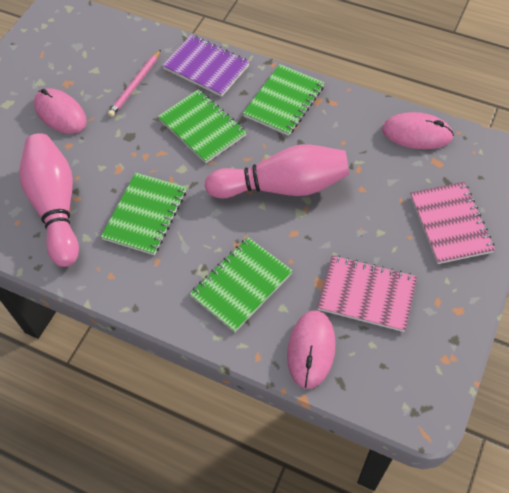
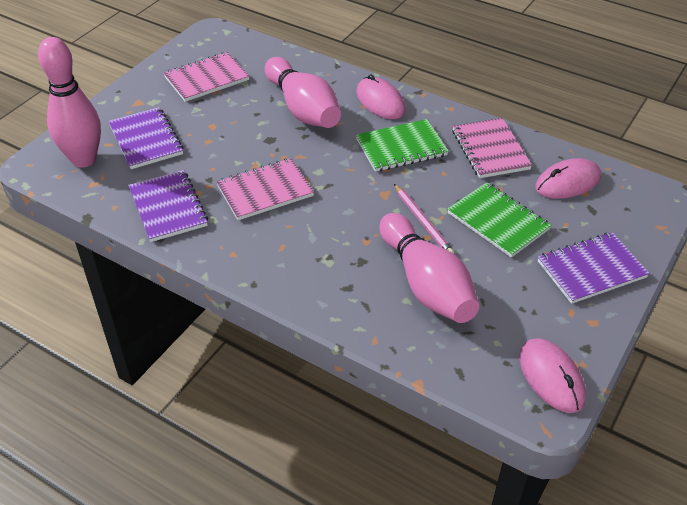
green notebook: [101,173,186,255] [158,89,247,163] [190,237,293,332] [243,64,324,136] = 4 -> [356,119,449,172] [448,182,551,258] = 2
pink bowling pin: [19,133,79,267] [205,145,349,198] = 2 -> [38,37,101,168] [265,57,341,128] [379,213,479,323] = 3
pink notebook: [317,256,417,332] [410,182,495,264] = 2 -> [164,52,249,102] [216,158,314,220] [452,118,532,178] = 3
purple notebook: [162,35,250,97] = 1 -> [108,107,184,169] [128,170,208,242] [538,232,649,304] = 3

